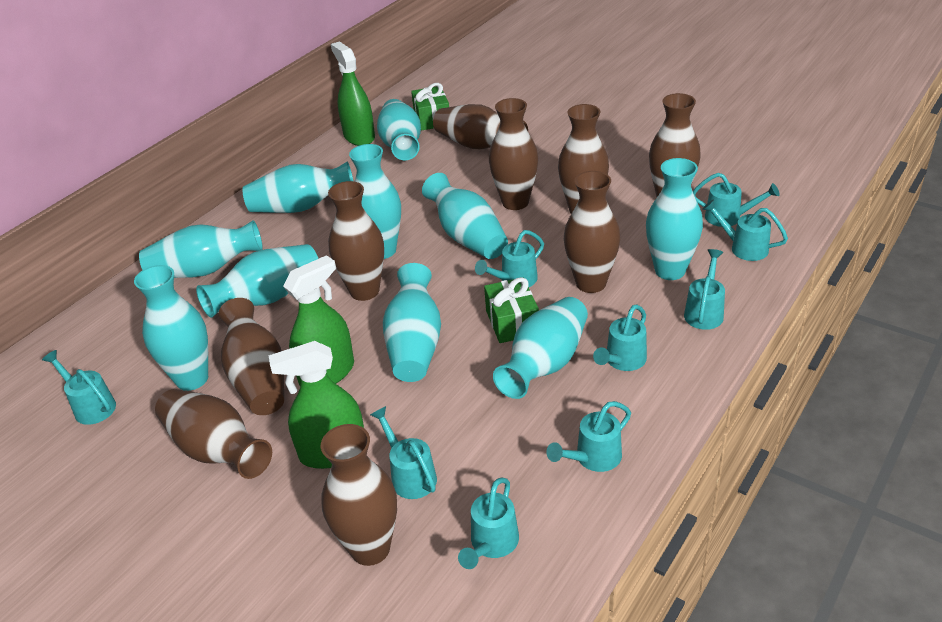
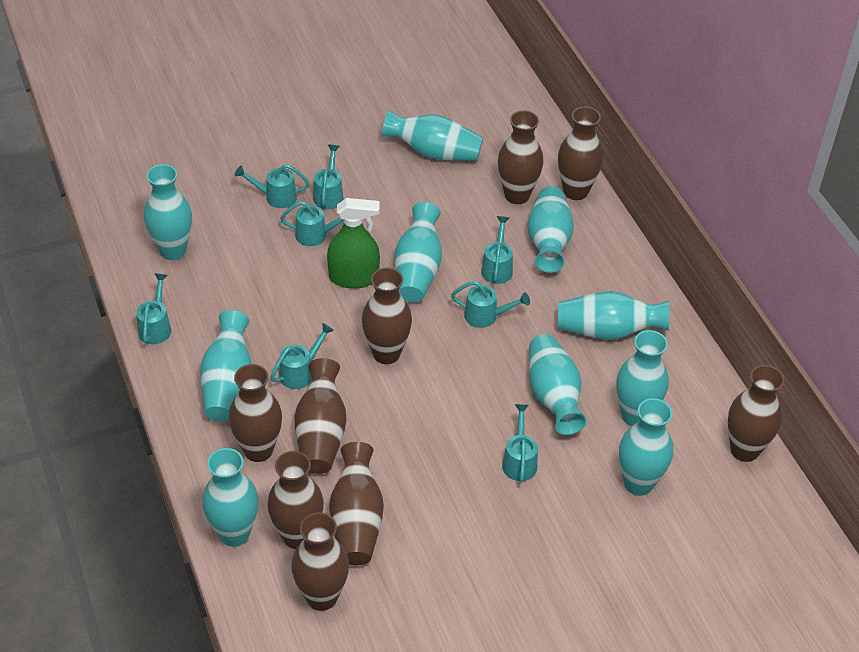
green gift: [411,83,449,131] [484,277,539,343] = 2 -> none = 0
green spray bottle: [269,341,364,469] [283,255,354,386] [331,41,375,146] = 3 -> [327,198,380,289] = 1
turquoise watering can: [42,350,116,425] [370,406,437,499] [458,477,519,569] [475,230,544,287] [547,401,631,472] [593,304,647,371] [684,249,725,330] [693,173,780,227] [702,199,788,261] = 9 -> [136,273,171,344] [235,164,310,208] [270,323,334,389] [280,201,343,246] [313,145,343,209] [451,281,530,328] [481,216,513,284] [502,404,538,482] = 8

